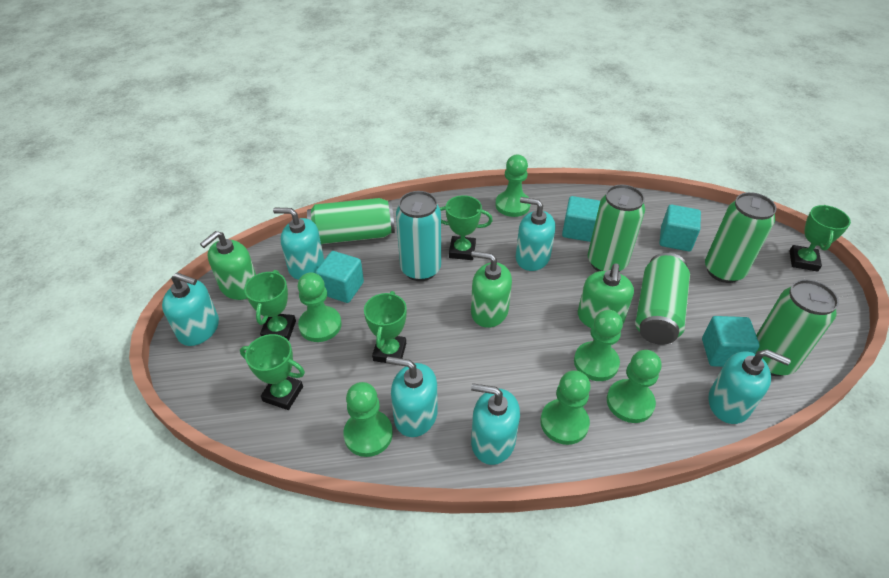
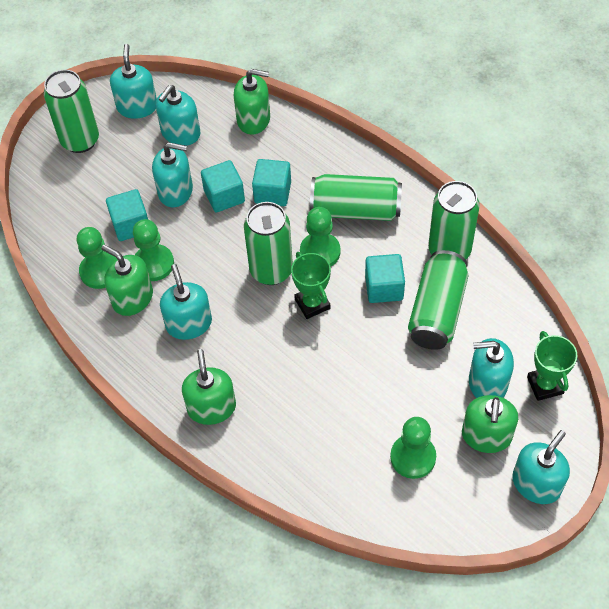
green pawn: [298,272,342,342] [343,382,393,457] [495,155,530,217] [540,370,591,445] [574,310,623,381] [607,350,661,423] = 6 -> [77,227,117,289] [133,219,174,281] [300,207,341,267] [390,417,436,479] = 4
green soap dispenser: [200,231,256,300] [471,251,512,328] [578,263,634,328] = 3 -> [101,245,153,316] [182,349,236,425] [234,69,270,134] [462,395,518,453] = 4
green trophy: [240,334,305,410] [244,270,296,341] [364,291,407,363] [440,195,493,260] [790,205,851,272] = 5 -> [291,252,331,319] [527,331,577,401] = 2
turquoise can: [396,191,441,281] = 1 -> none = 0

